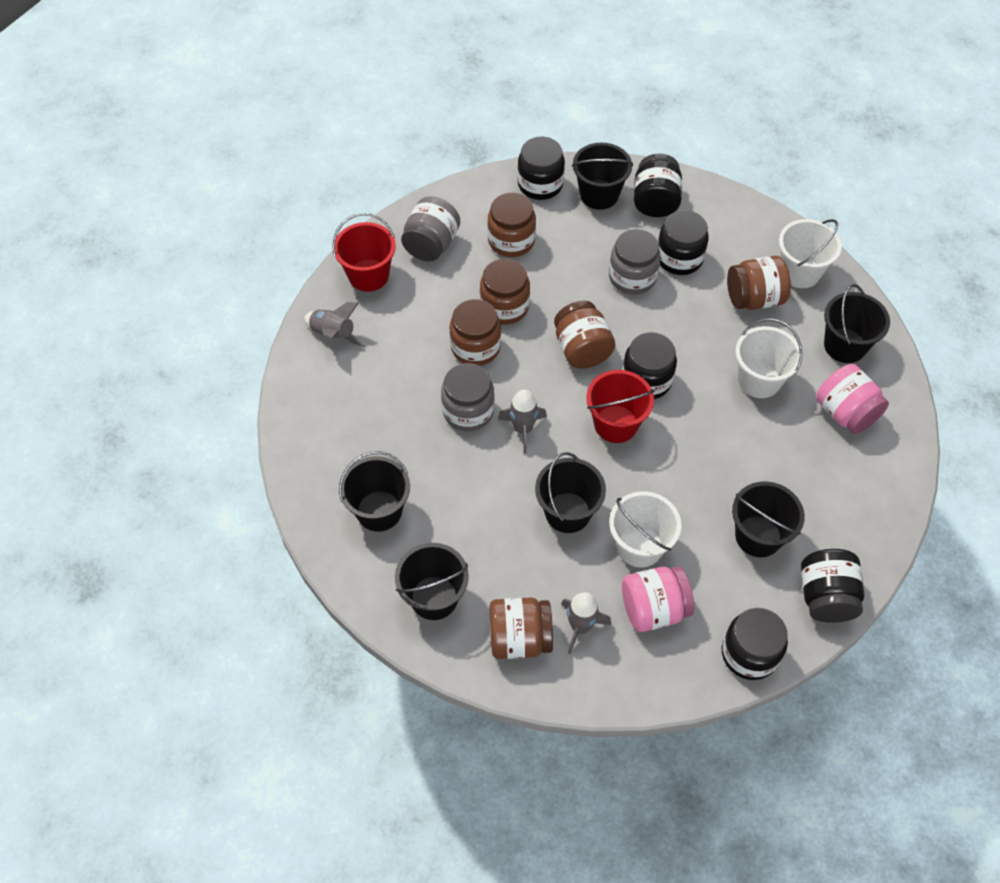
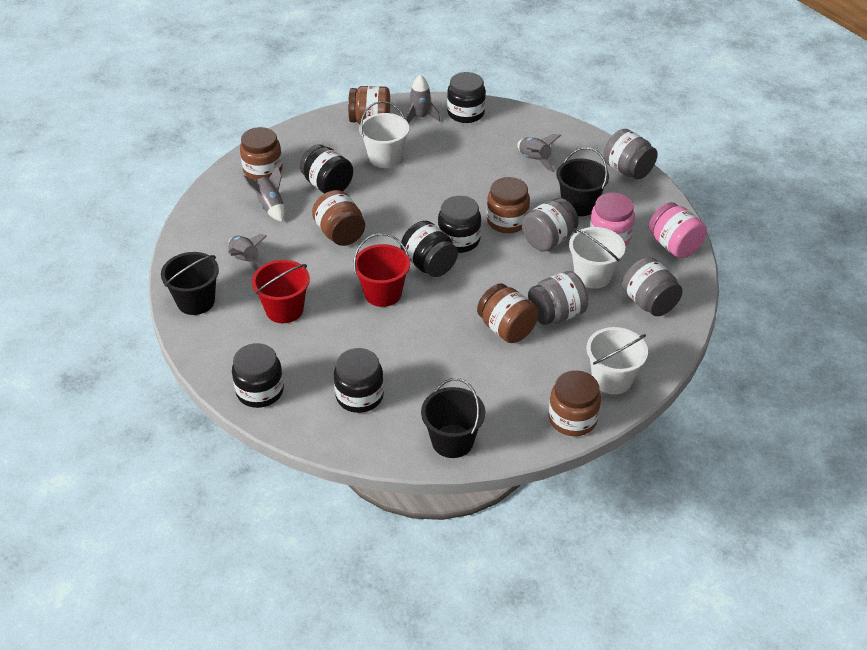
black bucket: [339,451,410,532] [395,543,469,620] [535,452,606,533] [572,143,633,210] [732,481,805,557] [824,284,890,363] = 6 -> [161,252,219,315] [421,378,485,458] [556,147,609,216] = 3
grey jar: [401,197,460,261] [441,363,495,431] [609,229,661,295] = 3 -> [522,198,579,252] [528,271,588,325] [603,129,658,179] [622,257,683,316] = 4
grey rocket: [305,302,365,347] [498,390,547,454] [561,592,611,654] = 3 -> [228,234,267,270] [243,166,285,222] [406,75,440,124] [517,134,561,172] = 4

